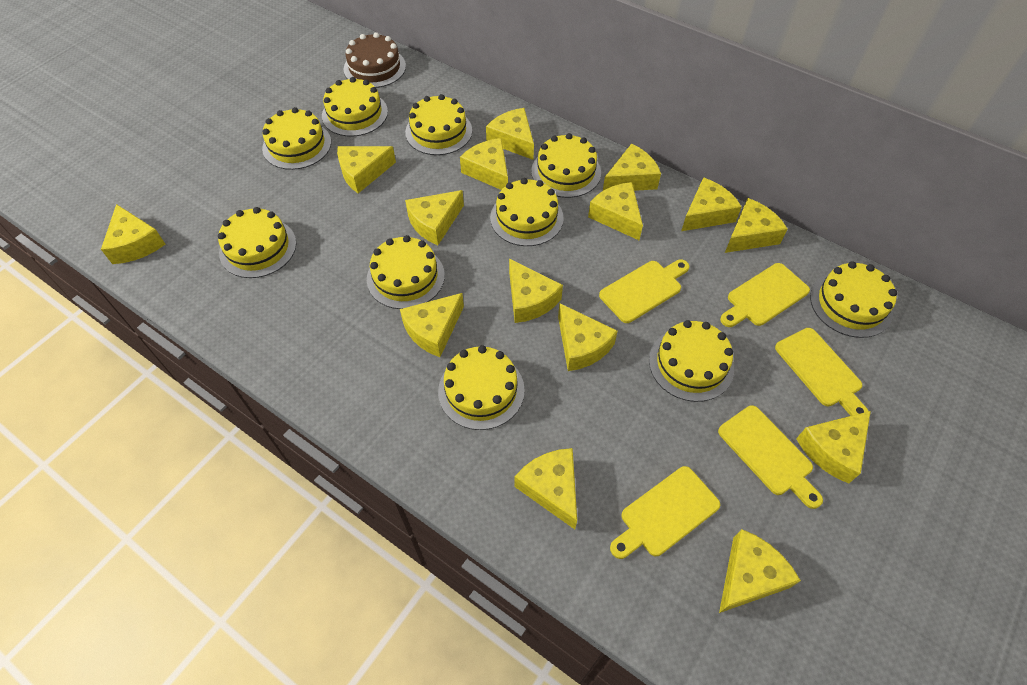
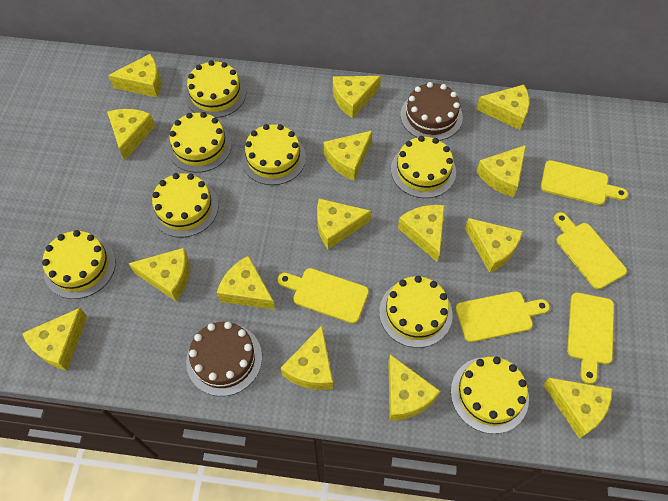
brown cake: [344,32,406,88] = 1 -> [186,322,262,396] [400,82,463,141] = 2
yellow cake: [218,207,296,278] [262,107,331,170] [322,77,388,137] [367,235,445,309] [405,94,472,155] [438,345,525,430] [490,178,564,246] [531,133,601,198] [649,320,734,402] [810,261,897,338] = 10 -> [42,230,116,299] [151,173,219,237] [168,112,232,173] [185,60,246,118] [241,124,306,185] [379,276,453,348] [391,136,456,198] [451,357,529,434] = 8

